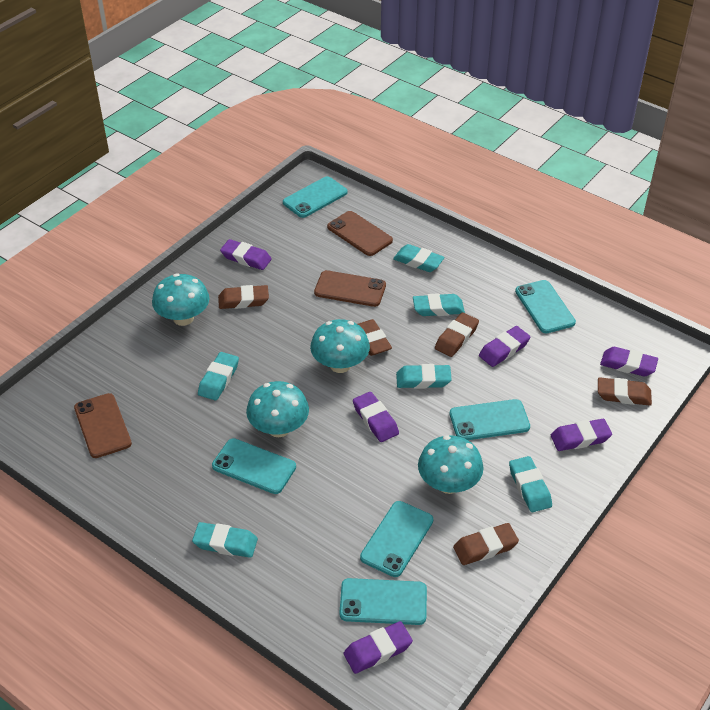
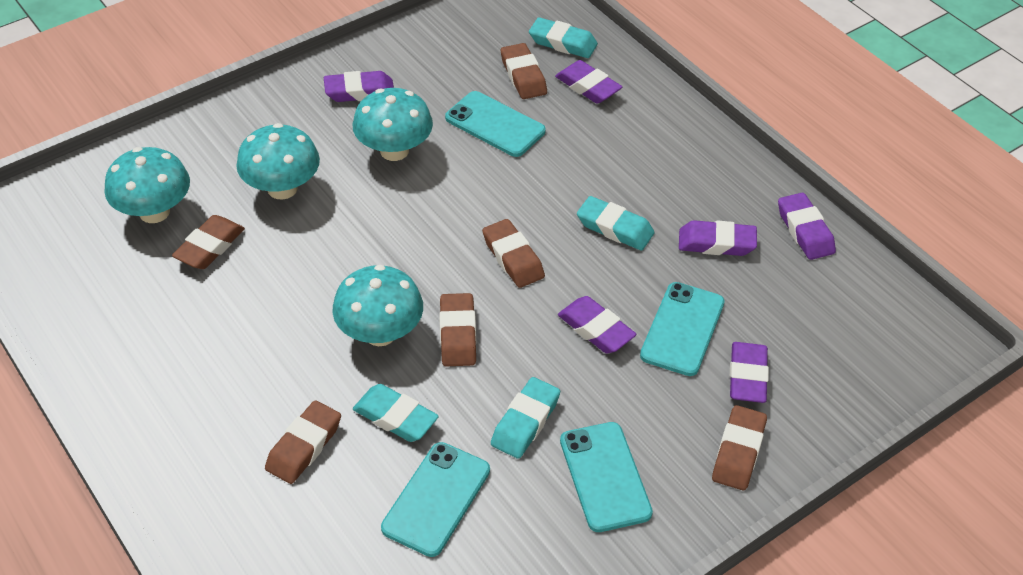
brown eraser: [218,285,269,309] [358,319,392,356] [435,312,479,357] [453,523,519,565] [598,377,652,406] = 5 -> [172,215,245,269] [265,400,341,484] [439,293,476,366] [482,219,545,288] [501,43,547,99] [712,405,767,490] = 6
brown phone: [74,393,132,458] [314,270,386,307] [327,211,393,256] = 3 -> none = 0
turquoise eraser: [192,522,258,558] [198,352,239,400] [393,244,445,272] [396,364,452,389] [413,293,465,316] [509,456,552,512] = 6 -> [353,384,439,442] [491,377,560,459] [529,17,598,58] [577,196,655,250] = 4
turquoise phone: [212,438,296,494] [283,176,348,218] [339,578,427,625] [360,501,433,577] [450,399,530,440] [515,280,576,333] = 6 -> [381,442,490,557] [445,91,546,157] [560,422,653,532] [640,282,725,376] = 4

